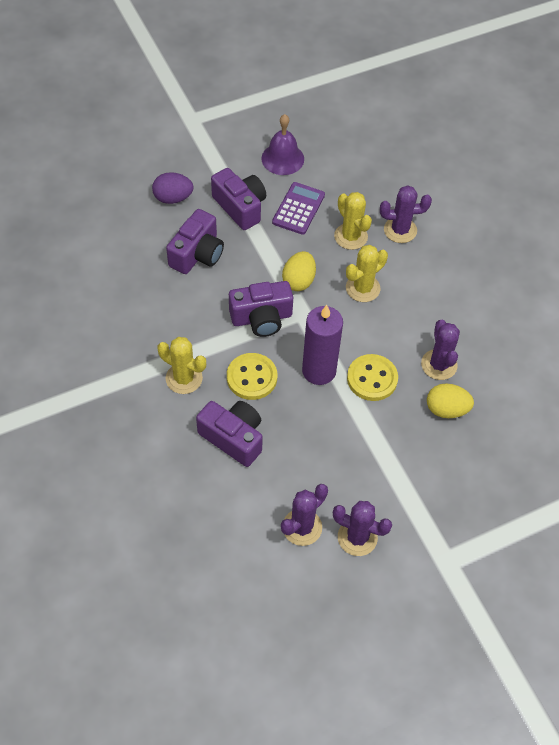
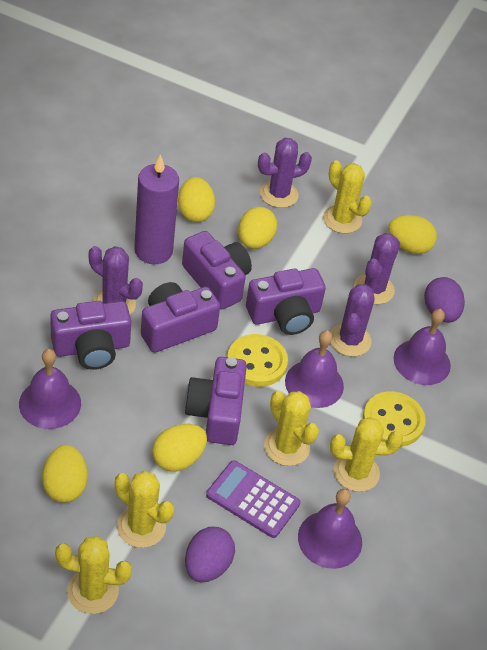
purple bell: [261,114,304,175] = 1 -> [19,349,81,429] [285,330,344,408] [298,489,362,569] [394,309,451,385] = 4
purple camera: [166,209,224,274] [196,401,263,467] [211,168,266,230] [229,281,293,337] = 4 -> [50,301,131,370] [141,282,220,353] [182,231,252,310] [185,357,247,445] [246,268,326,335] = 5
purple egg: [152,172,194,204] = 1 -> [185,527,235,582] [424,277,465,322] = 2
yellow cactus: [157,337,206,394] [334,192,372,250] [346,245,388,302] = 3 -> [55,536,132,614] [115,471,174,548] [264,391,319,466] [323,160,372,234] [330,417,403,492] = 5
yellow egg: [282,251,316,291] [427,383,474,418] = 2 -> [42,445,88,503] [152,424,207,472] [178,177,215,222] [238,207,277,249] [388,215,437,254] = 5

